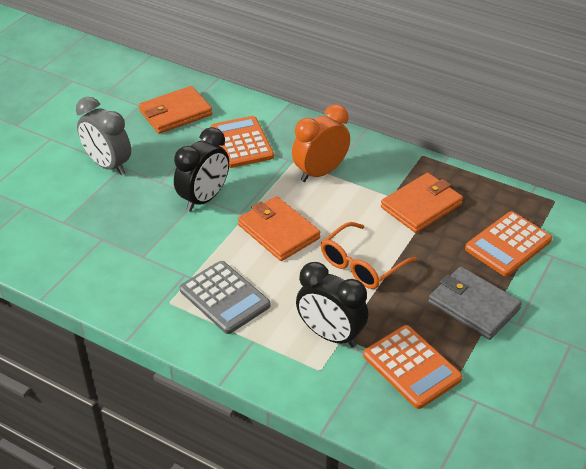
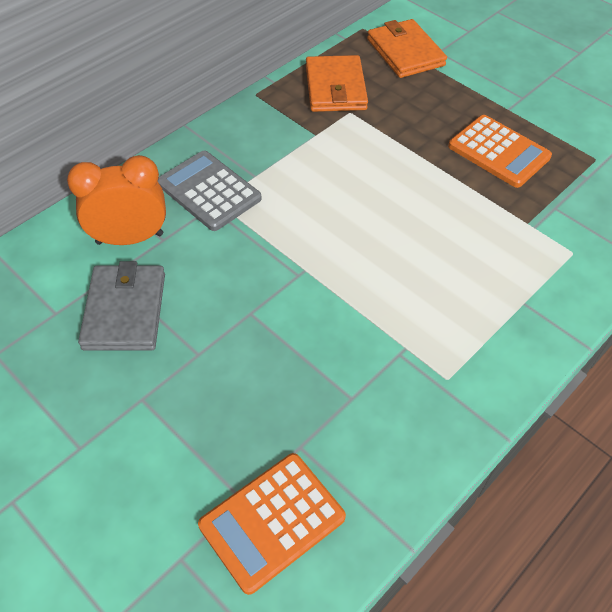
black clock: [174,127,229,212] [296,262,368,348] = 2 -> none = 0
grey clock: [76,97,131,175] = 1 -> none = 0
orange calculator: [211,116,274,168] [363,325,462,409] [465,211,552,276] = 3 -> [198,453,346,595] [448,115,552,188] = 2
orange glasses: [321,222,417,289] = 1 -> none = 0
orange wallet: [139,86,212,134] [238,196,320,261] [381,173,463,233] = 3 -> [306,55,368,112] [367,19,447,78] = 2

